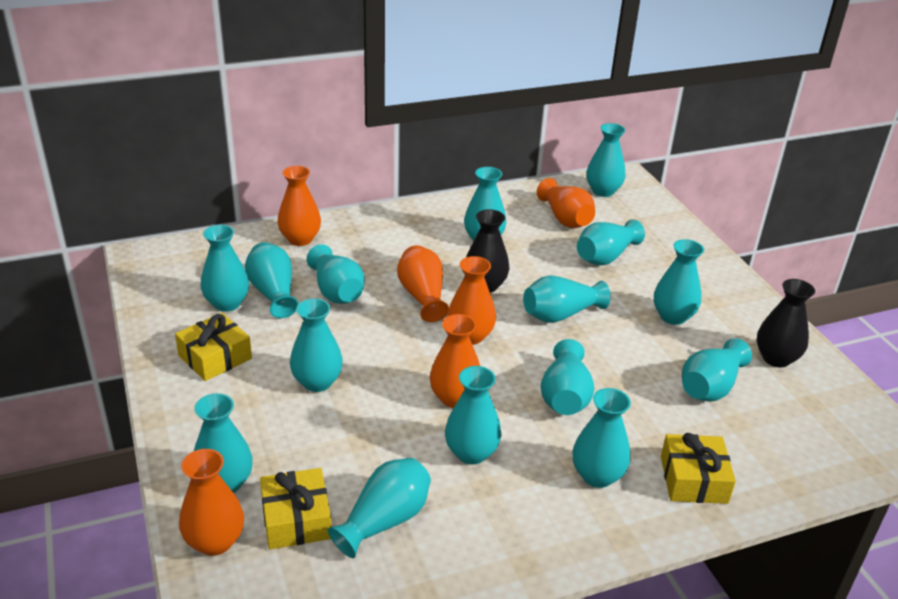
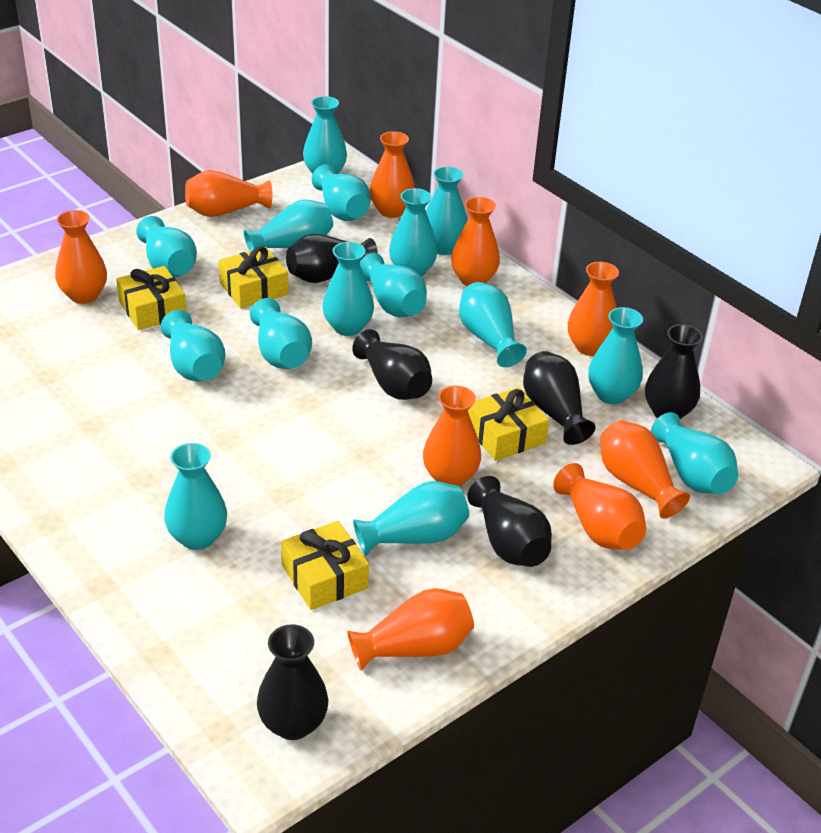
black vase: [466,209,509,293] [757,279,815,368] = 2 -> [257,624,328,740] [286,234,378,283] [352,329,432,400] [467,476,552,567] [523,351,596,445] [645,324,703,419] = 6
orange vase: [179,449,244,556] [278,166,321,246] [397,245,449,322] [430,314,480,408] [447,256,496,345] [537,178,595,228] = 6 -> [55,210,107,304] [185,170,272,217] [347,588,474,671] [370,131,415,218] [423,385,481,487] [451,197,500,286] [553,463,646,550] [568,262,619,356] [600,420,690,519] = 9
yellow gift: [175,313,252,381] [260,468,331,549] [661,433,736,504] = 3 -> [116,266,186,330] [218,246,289,309] [281,521,369,610] [468,387,549,461] = 4

